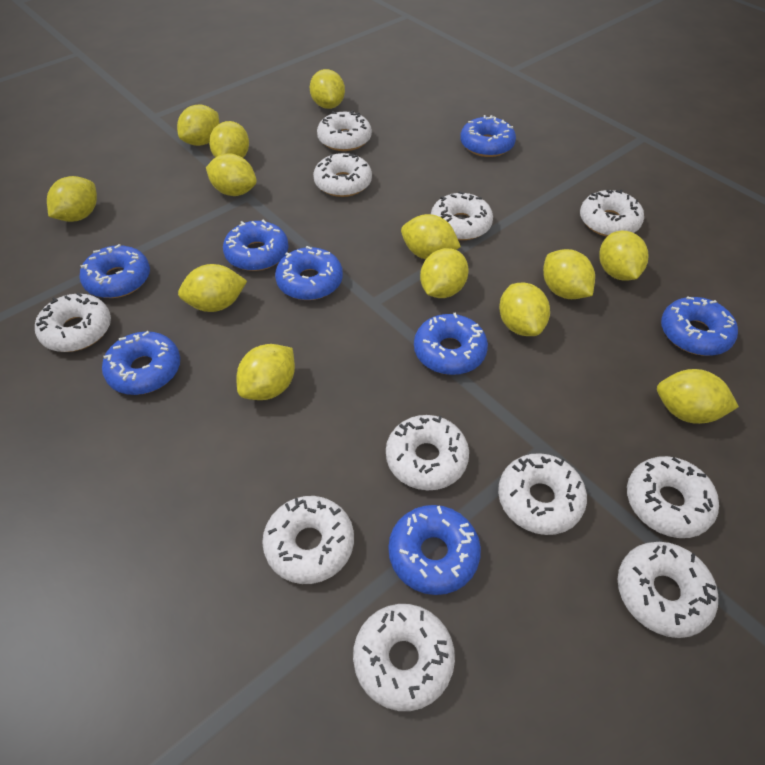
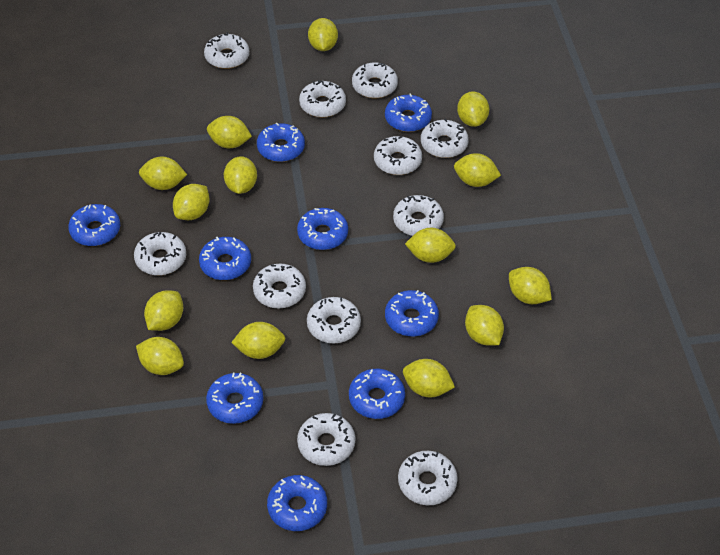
blue donut: [79,244,150,298] [102,331,180,395] [223,220,289,271] [275,246,343,300] [388,505,481,595] [414,312,488,375] [460,115,516,157] [661,296,738,356] = 8 -> [68,204,120,246] [199,237,251,280] [206,373,263,424] [257,123,305,162] [267,475,327,531] [297,208,348,250] [349,369,405,419] [385,93,432,132] [385,290,439,336] = 9
yellow lemon: [47,176,97,222] [177,104,219,146] [178,264,247,312] [206,154,257,196] [209,121,249,158] [236,344,295,400] [310,69,345,109] [401,214,461,259] [420,248,469,298] [499,282,550,336] [543,249,595,299] [599,231,648,280] [657,369,739,424] = 13 -> [136,337,184,375] [139,156,187,190] [144,290,183,331] [173,184,209,220] [207,116,252,148] [224,156,257,194] [231,322,285,359] [308,18,338,51] [403,359,455,397] [405,228,456,263] [454,153,501,187] [457,92,489,127] [465,305,504,346] [509,267,552,304] = 14

